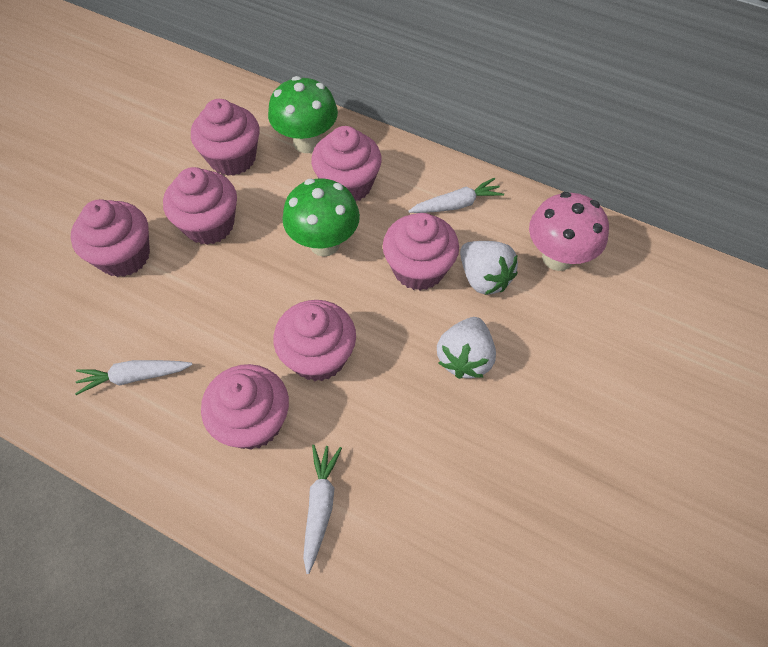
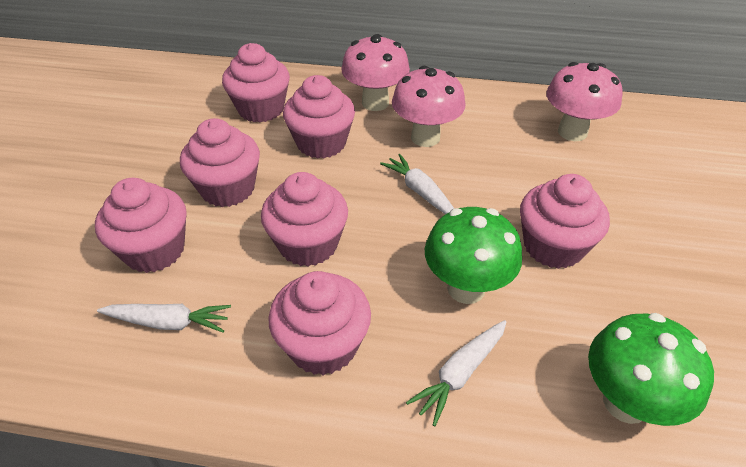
pink mushroom: [529,192,609,271] = 1 -> [341,34,410,111] [392,66,466,147] [546,62,623,141] = 3
white strawberry: [437,317,496,379] [460,241,518,295] = 2 -> none = 0

